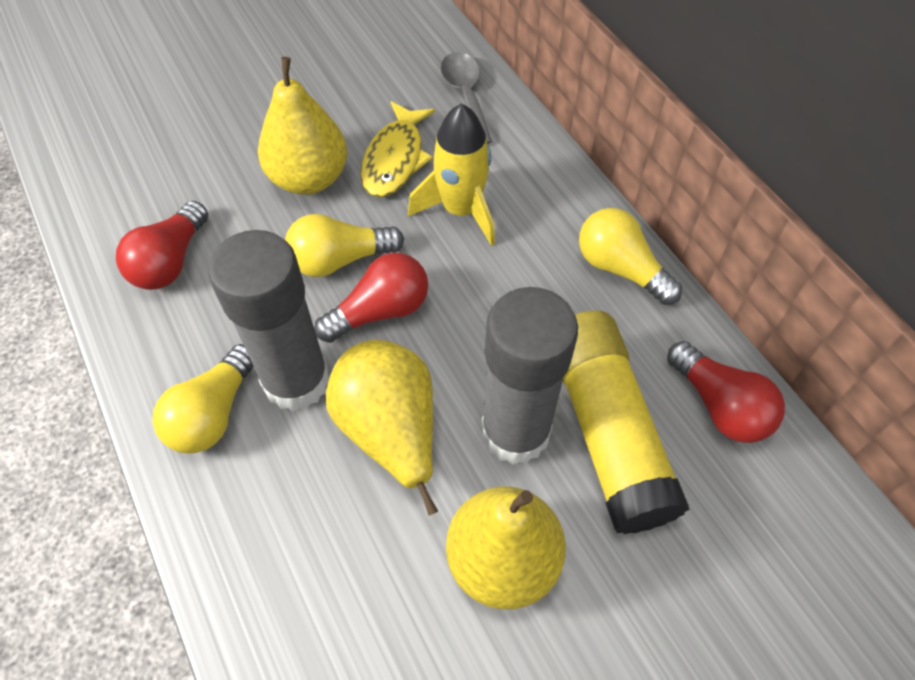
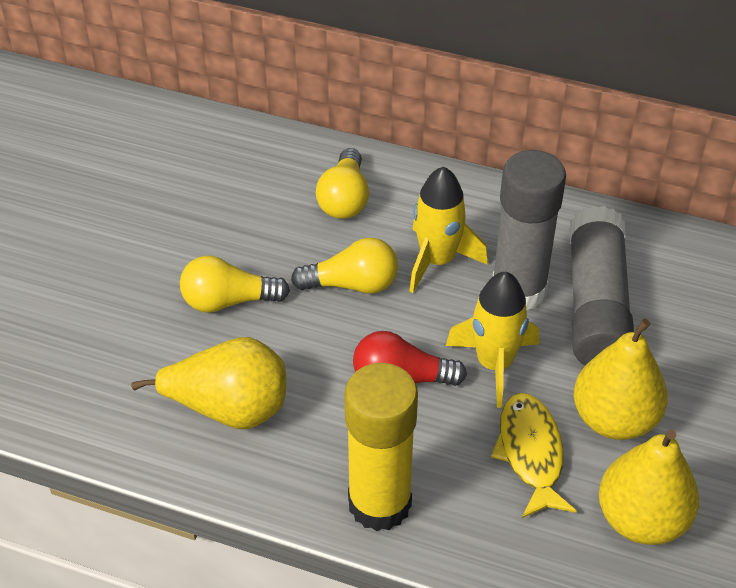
grey spoon: [441,52,492,144] = 1 -> none = 0
red light bulb: [116,201,208,290] [314,253,428,343] [667,341,785,443] = 3 -> [353,331,467,386] = 1
yellow rocket: [408,103,495,246] = 1 -> [409,166,488,293] [446,272,539,408] = 2

